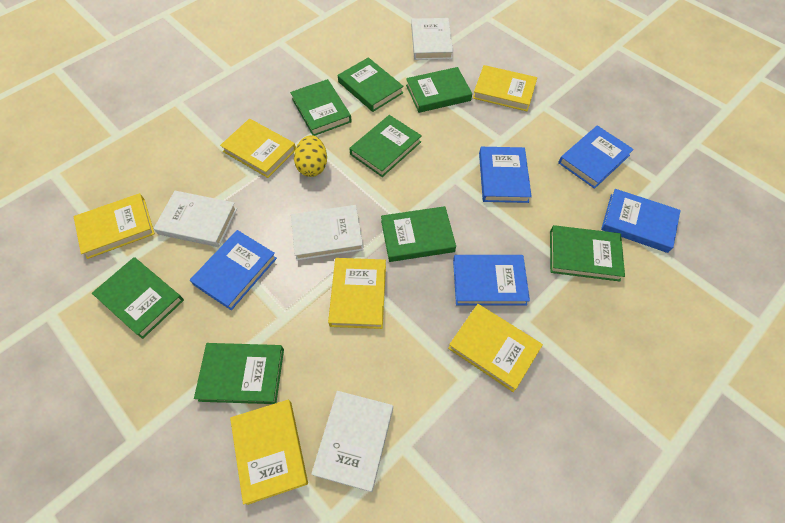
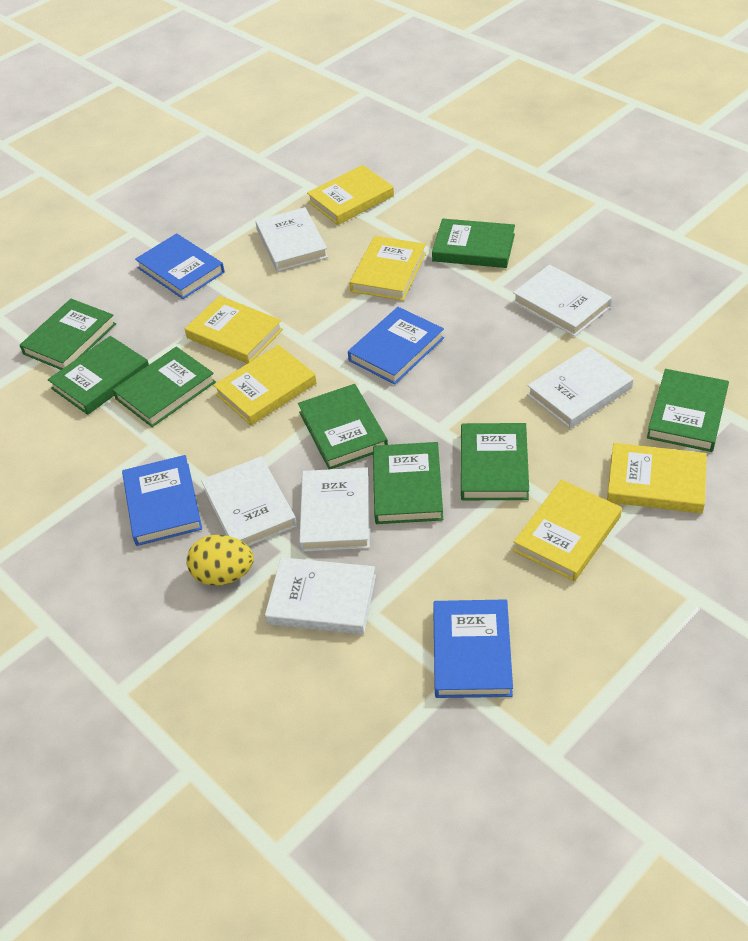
blue book: [190,230,277,310] [453,255,530,306] [479,147,532,203] [558,125,634,189] [601,189,681,253] = 5 -> [122,455,202,546] [135,233,225,299] [348,307,444,384] [433,599,513,698] = 4
white book: [153,191,237,247] [291,205,363,261] [311,391,393,492] [411,18,453,60] = 4 -> [201,456,297,546] [256,207,328,272] [265,557,376,635] [299,467,370,552] [513,265,612,337] [527,346,634,429] = 6

